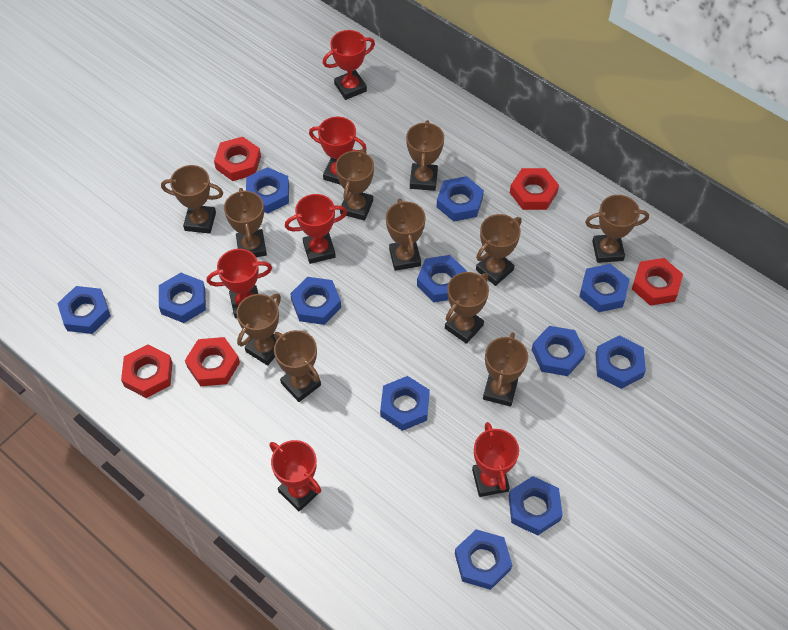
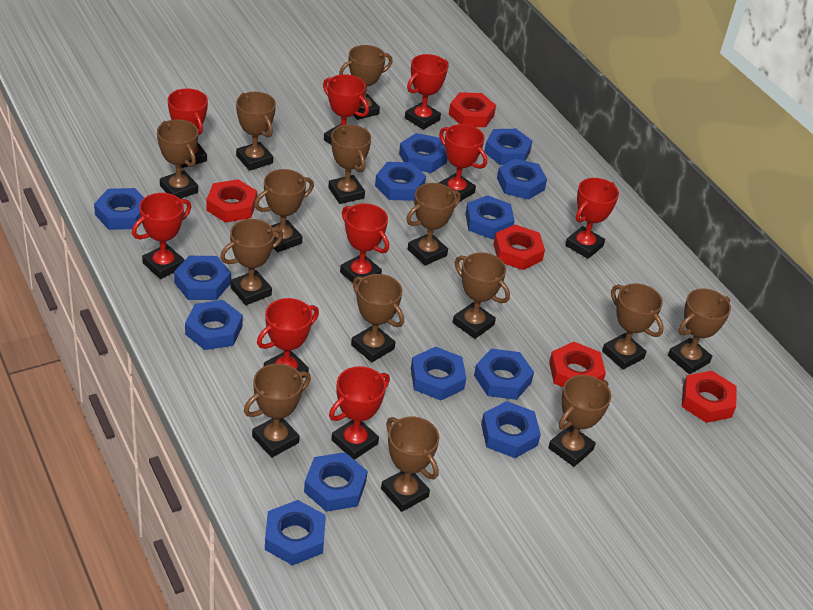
blue nut: [57,286,111,334] [159,273,206,323] [246,167,289,214] [290,277,341,325] [380,376,430,431] [417,255,467,302] [437,176,484,222] [455,529,512,590] [508,476,563,536] [532,326,586,376] [579,264,630,312] [595,335,646,389] = 12 -> [94,188,144,230] [174,256,231,300] [185,300,243,350] [265,500,326,566] [304,452,367,512] [375,162,426,201] [399,133,447,173] [411,347,466,401] [465,195,515,239] [474,349,534,400] [481,401,541,458] [484,129,532,165] [497,158,547,200] = 13
brown trophy: [161,165,223,234] [224,188,267,257] [236,294,281,366] [274,330,321,402] [335,149,374,221] [386,198,426,271] [406,120,444,191] [445,272,489,344] [476,214,522,286] [483,332,528,407] [585,195,649,263] = 11 -> [157,119,198,199] [220,219,283,305] [236,92,276,171] [244,363,311,458] [254,169,314,252] [328,125,371,204] [339,45,392,120] [351,274,404,362] [381,417,439,512] [406,183,461,265] [453,252,510,339] [548,375,611,467] [602,283,664,370] [668,289,731,374] = 14
red trophy: [207,249,272,318] [269,440,321,512] [285,194,347,264] [309,117,367,185] [323,30,375,100] [472,422,519,497] = 6 -> [132,193,191,279] [168,89,208,168] [257,298,319,378] [323,74,369,144] [329,366,390,460] [340,203,389,285] [405,54,449,130] [439,124,487,202] [565,178,619,259] = 9

